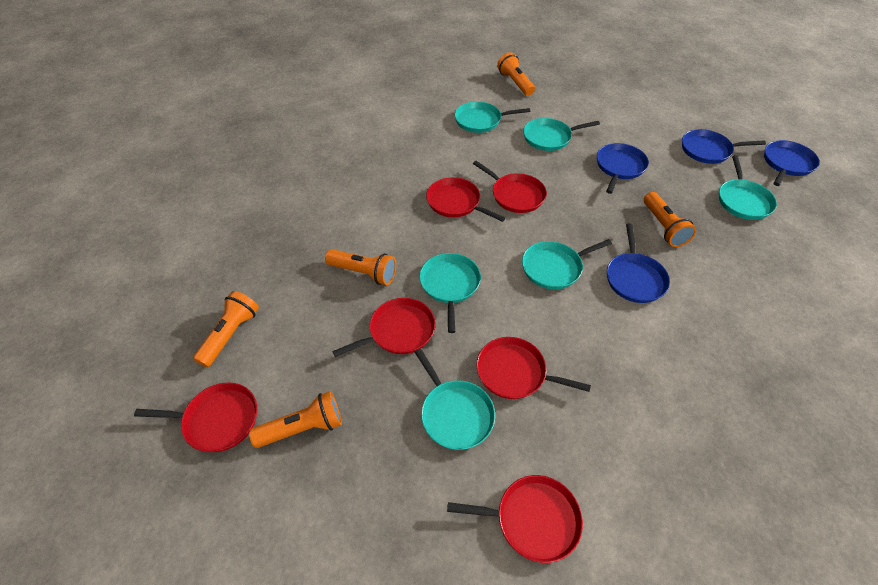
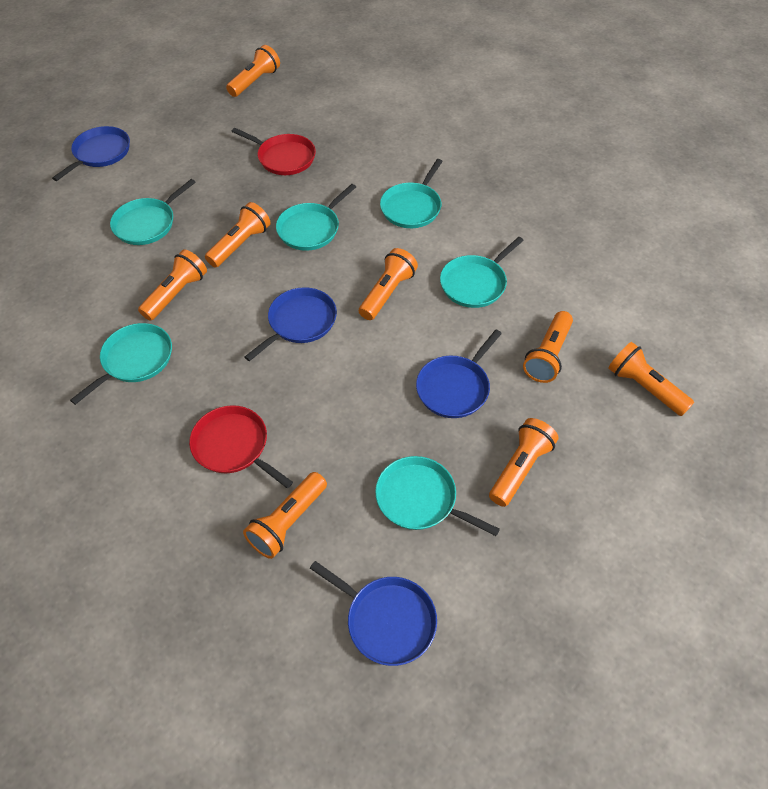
orange flashlight: [193,291,259,367] [249,391,342,448] [325,249,396,285] [497,52,535,96] [644,192,696,247] = 5 -> [138,249,207,321] [205,202,271,267] [226,45,280,97] [243,472,327,559] [359,248,418,320] [489,418,559,507] [523,311,573,383] [608,342,694,416] = 8
red pan: [134,382,257,452] [332,298,436,357] [426,177,505,222] [447,475,583,563] [473,161,547,213] [476,337,591,399] = 6 -> [189,405,293,488] [231,128,316,175] = 2

